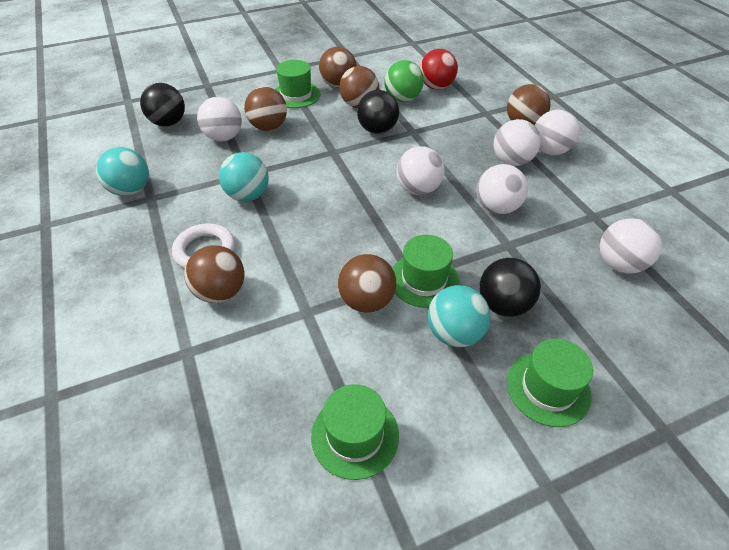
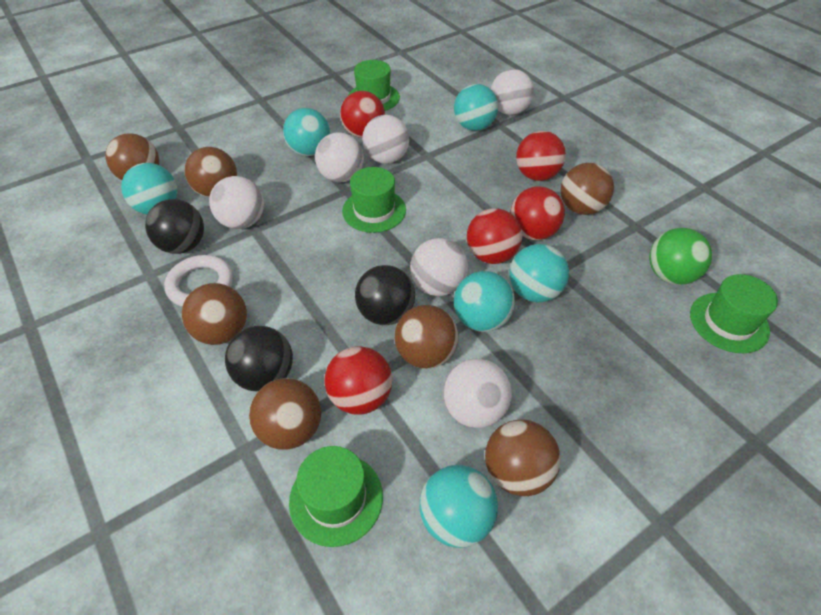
brown ball: [184,245,245,303] [244,87,287,131] [319,47,357,87] [338,254,396,313] [339,66,379,108] [507,84,551,126] = 6 -> [105,133,159,180] [182,283,247,345] [184,147,237,197] [249,378,321,450] [395,305,458,369] [485,420,561,496] [561,163,614,215] = 7
red ball: [420,49,458,90] = 1 -> [324,346,392,414] [340,91,385,138] [467,208,522,264] [510,186,565,240] [516,131,566,181] = 5
turquoise ball: [96,147,149,196] [219,152,269,202] [428,285,491,347] = 3 -> [121,163,177,214] [283,108,330,156] [420,465,498,548] [454,84,498,131] [454,271,515,332] [509,244,569,302] = 6

